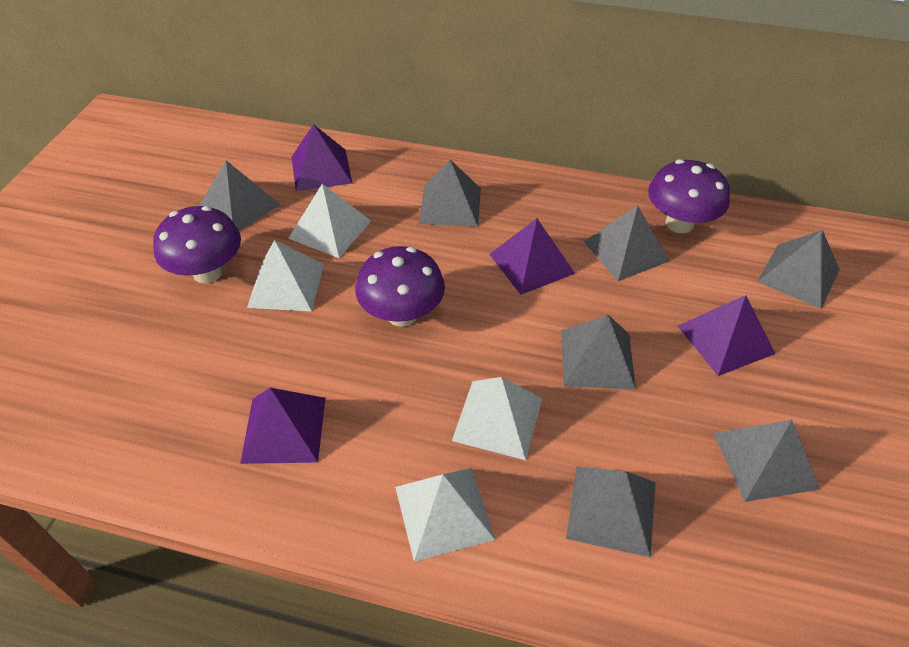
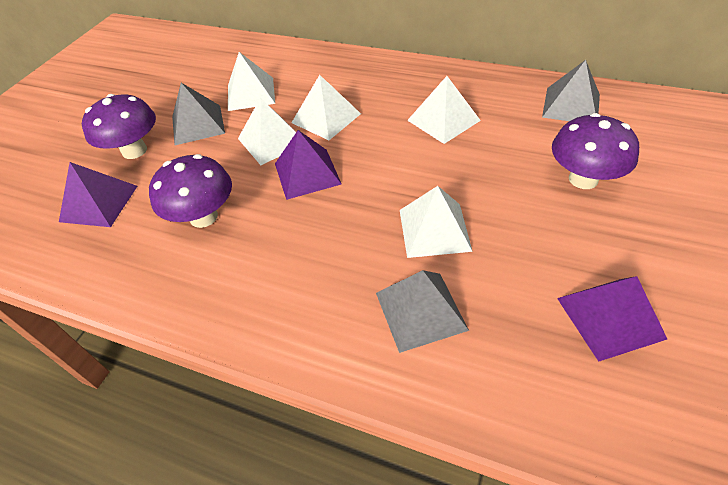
grey pyramid: [199,160,281,231] [419,160,481,227] [561,315,636,390] [566,466,655,557] [583,205,670,281] [713,420,820,502] [757,230,840,309] = 7 -> [172,83,225,145] [376,270,469,353] [542,60,600,121] = 3
purple pyramid: [240,388,325,464] [292,124,352,191] [489,218,575,295] [678,295,775,376] = 4 -> [59,162,137,227] [275,130,341,200] [557,276,667,362] = 3
white pyramid: [247,240,324,311] [288,184,371,258] [395,468,495,562] [452,377,542,460] = 4 -> [228,52,275,111] [238,98,296,165] [291,75,361,140] [400,186,473,258] [407,76,481,144] = 5

